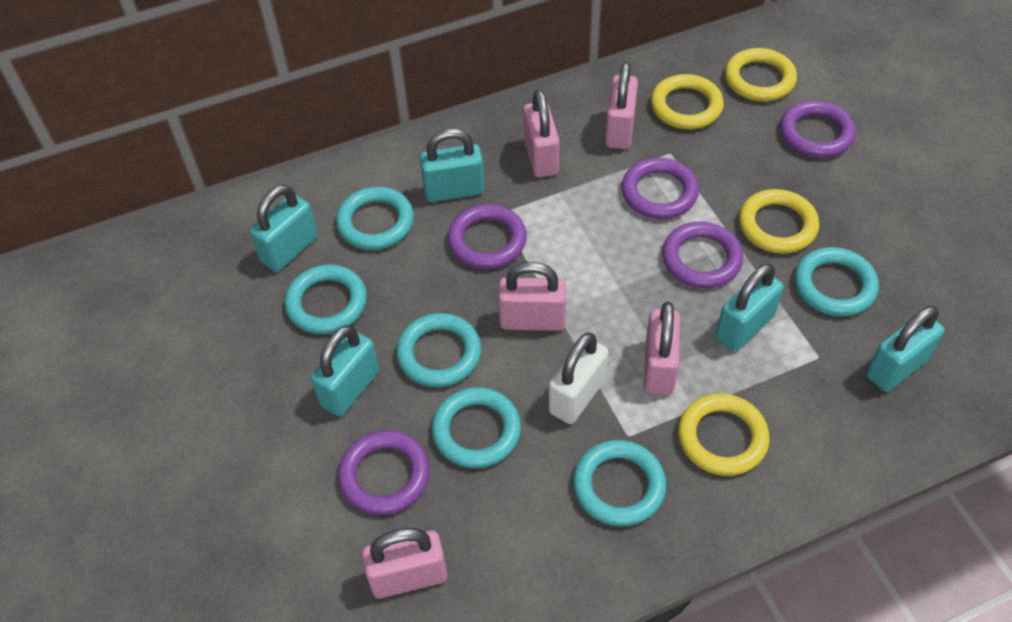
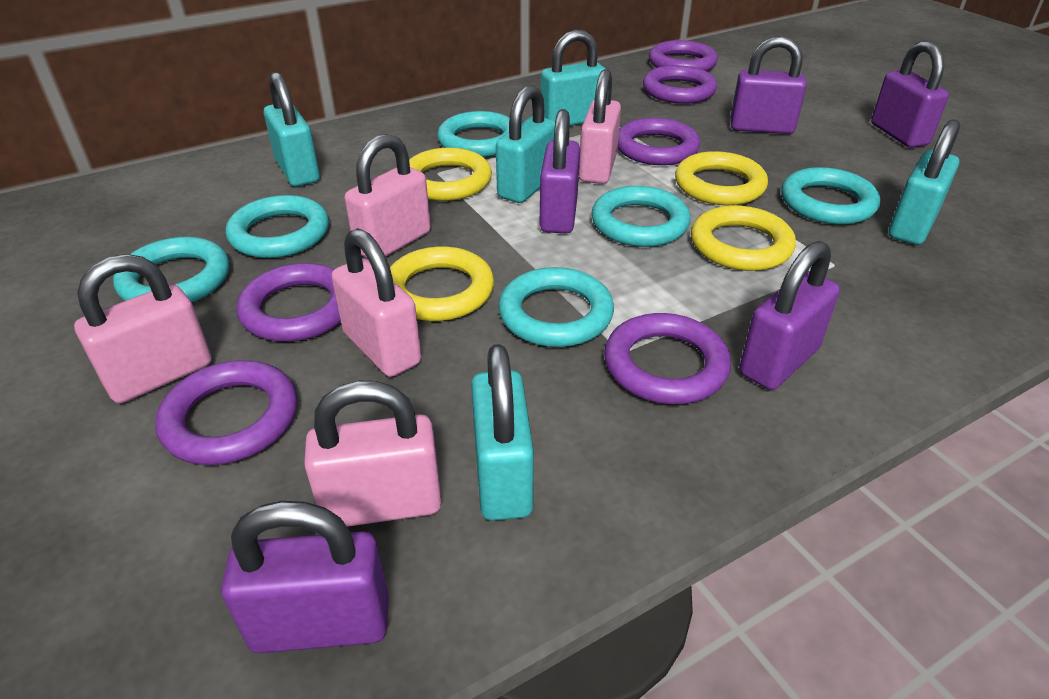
purple padlock: none = 0 -> [221,501,389,653] [540,109,580,233] [730,36,807,134] [740,241,840,390] [871,40,949,148] = 5
purple ring: [338,430,430,515] [448,204,527,269] [622,158,699,219] [662,222,743,289] [780,100,856,158] = 5 -> [155,360,297,465] [236,263,341,342] [604,313,731,404] [618,118,700,165] [643,65,717,104] [649,40,718,71] = 6
white padlock: [549,333,609,424] = 1 -> none = 0

